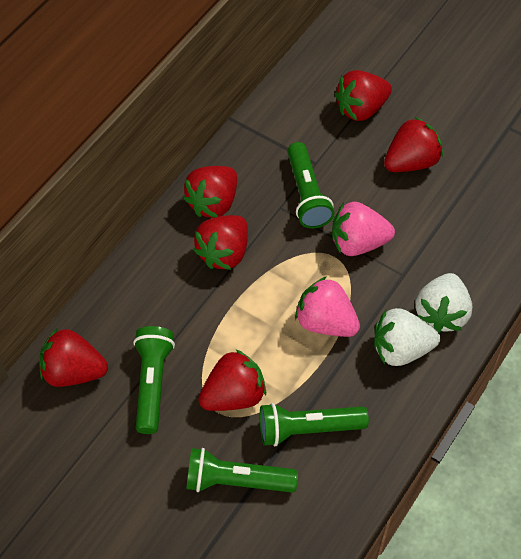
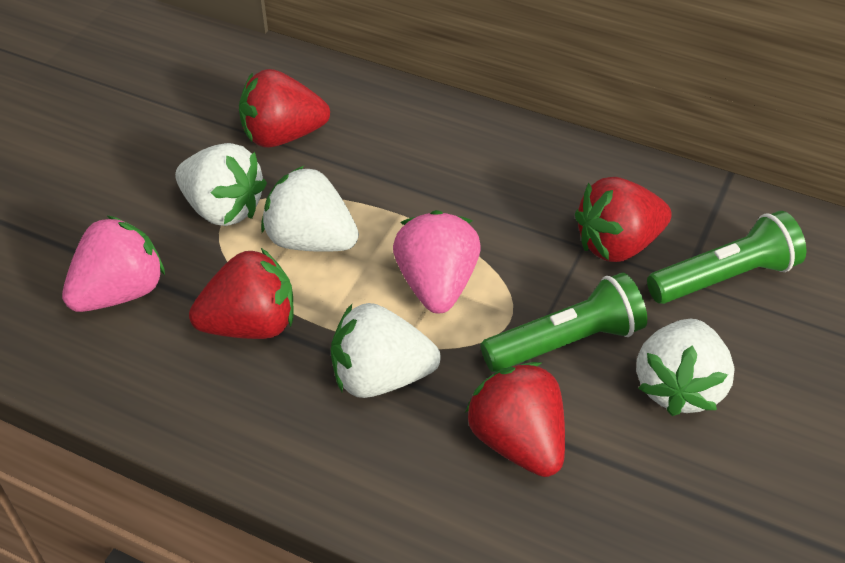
green flashlight: [133,326,175,434] [186,448,298,493] [260,403,369,446] [287,142,334,228] = 4 -> [480,273,647,372] [647,211,806,304] = 2
red strawberry: [39,329,108,387] [183,166,237,218] [193,215,248,270] [198,350,266,411] [335,70,392,121] [384,117,443,172] = 6 -> [189,248,294,339] [239,69,330,148] [466,362,565,477] [575,177,672,262] = 4
white strawberry: [374,308,440,366] [415,273,472,333] = 2 -> [175,143,267,226] [261,166,359,252] [331,303,441,398] [636,319,735,416] = 4

